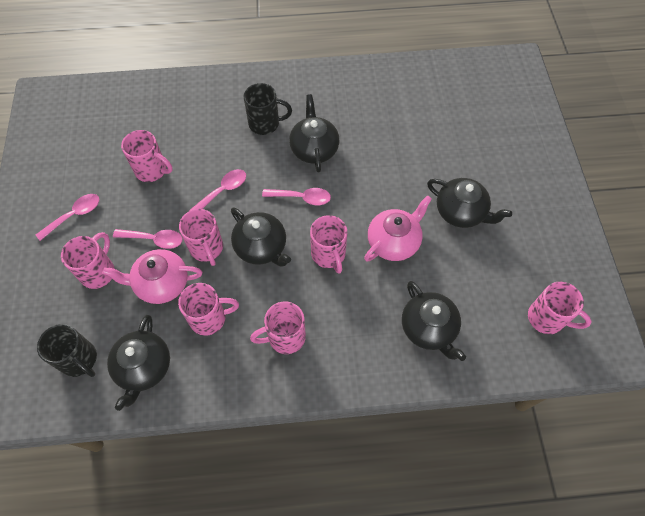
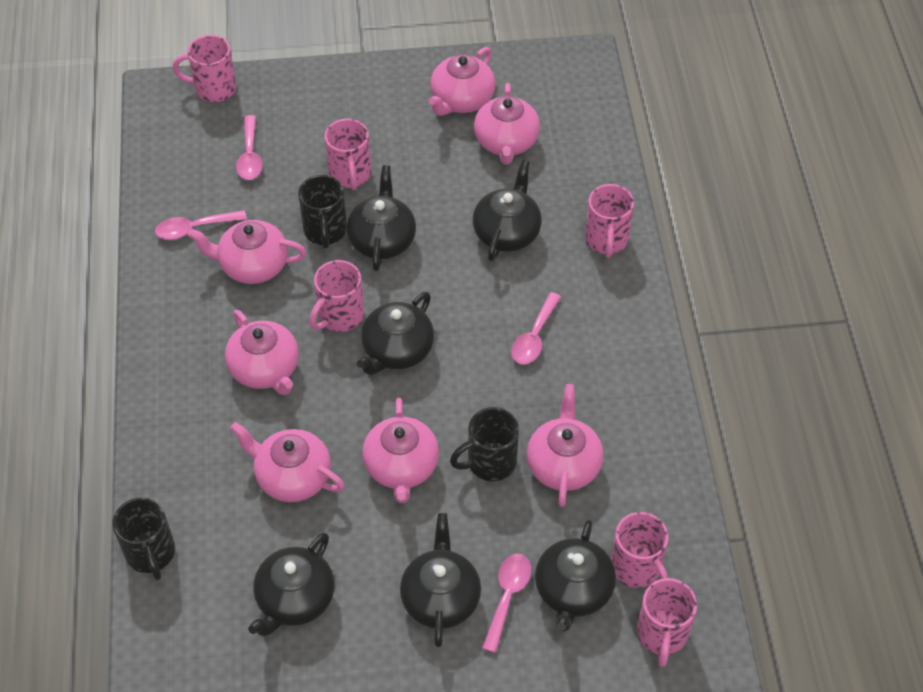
black mug: [37,324,97,377] [244,83,292,135] = 2 -> [112,497,175,580] [298,175,347,248] [450,407,519,481] = 3
black teapot: [107,315,170,411] [231,208,291,267] [289,94,339,173] [402,281,466,361] [427,178,512,228] = 5 -> [248,532,334,636] [347,165,416,271] [357,292,434,375] [400,513,481,647] [473,160,542,261] [535,519,616,632] = 6
pink mug: [61,232,115,289] [121,130,173,182] [178,283,239,336] [179,209,223,266] [250,301,306,354] [310,215,347,274] [528,282,592,334] = 7 -> [173,35,236,102] [309,260,364,332] [325,119,371,190] [585,184,634,258] [611,512,669,588] [637,578,697,667] = 6
pink teapot: [102,249,202,304] [364,195,432,262] = 2 -> [188,220,306,284] [225,310,299,395] [230,422,345,502] [362,398,439,503] [428,47,495,116] [474,83,540,164] [527,384,604,507] = 7

